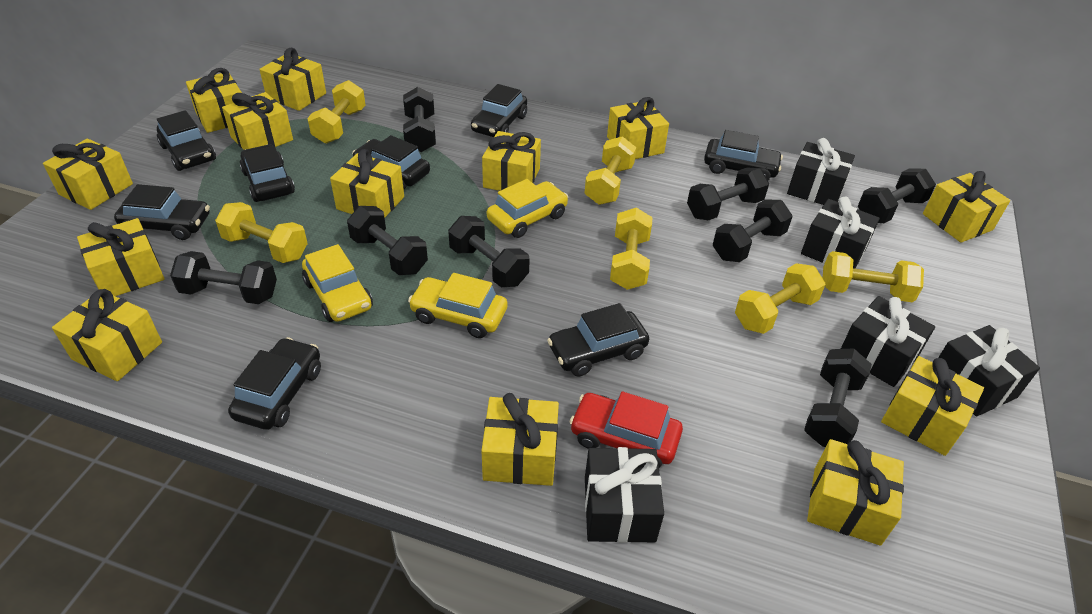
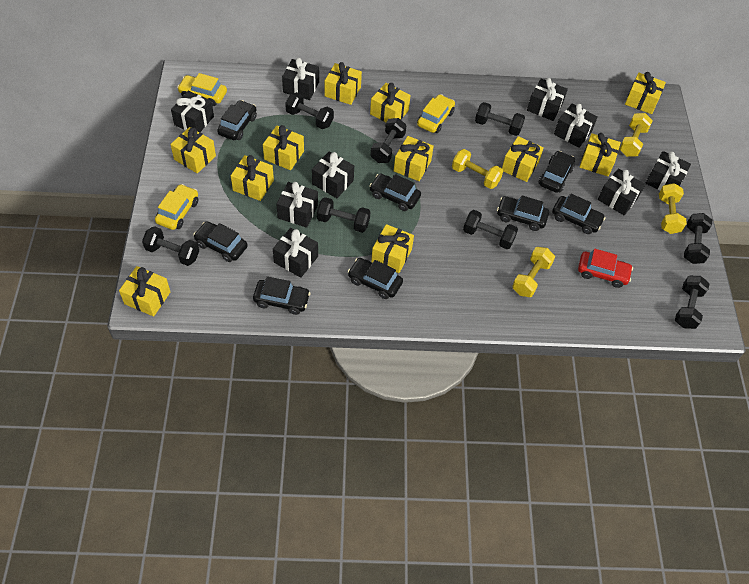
black gift: [585,447,664,543] [787,138,855,205] [801,197,880,269] [841,296,935,387] [938,325,1040,417] = 5 -> [171,91,214,132] [273,228,318,278] [277,182,318,228] [282,58,319,100] [312,151,354,198] [527,78,568,121] [554,103,598,148] [598,168,645,215] [645,151,691,191] = 9
yellow dumbbell: [215,202,308,263] [307,80,366,144] [584,136,637,205] [610,208,653,290] [735,263,825,334] [823,251,924,302] = 6 -> [452,149,503,189] [512,247,555,297] [619,113,653,157] [659,183,687,234] = 4
yellow gift: [43,139,133,210] [52,289,162,381] [77,218,165,296] [186,68,242,133] [222,92,293,150] [259,48,326,111] [330,149,404,218] [481,393,559,486] [482,131,541,191] [607,97,669,159] [807,439,904,546] [881,356,984,456] [923,171,1010,243] = 13 -> [119,266,170,317] [170,127,216,174] [231,155,274,201] [263,125,304,170] [325,62,362,105] [370,83,411,122] [371,224,414,273] [394,136,434,181] [502,136,544,182] [580,133,621,176] [625,72,666,114] = 11

